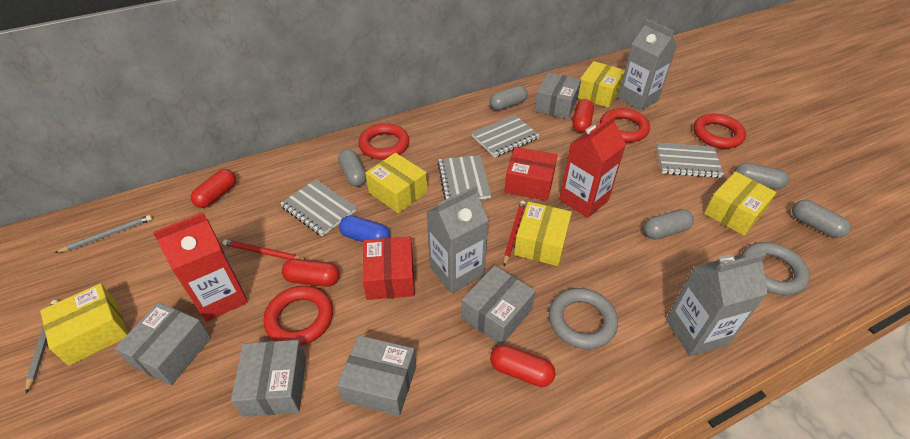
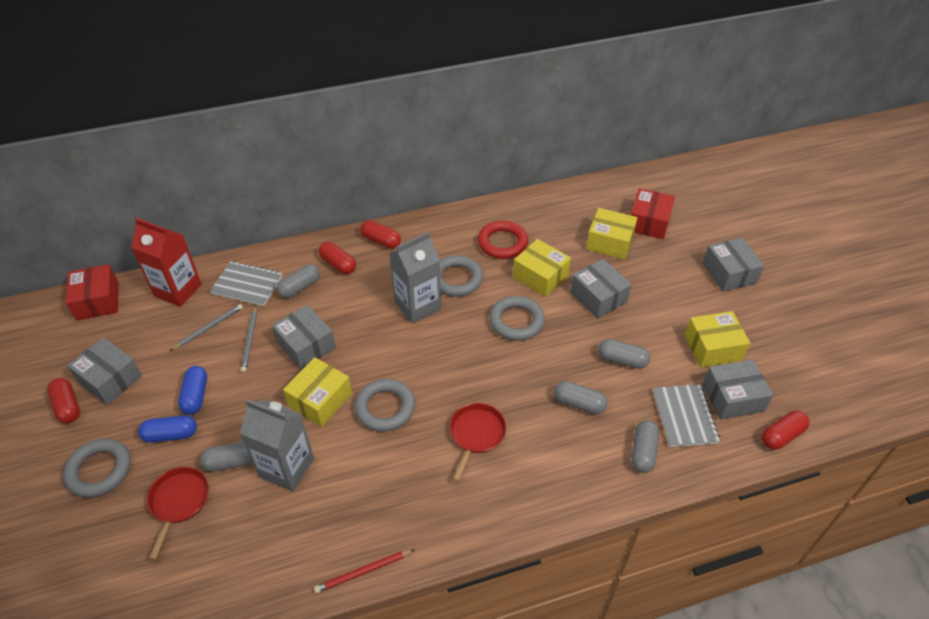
blue capsule: [339,215,390,242] = 1 -> [138,415,197,443] [178,366,207,415] = 2
grey carton: [427,185,489,294] [618,19,677,111] [666,253,768,357] = 3 -> [240,399,314,492] [389,232,441,324] = 2
grey notebook: [280,179,357,236] [438,155,491,200] [472,115,540,158] [656,143,724,178] = 4 -> [210,261,283,306] [653,385,720,447] = 2
grey ring: [549,288,618,349] [741,242,810,295] = 2 -> [63,438,131,498] [354,379,415,432] [440,255,483,297] [489,296,545,341] = 4
red carton: [153,212,248,322] [559,114,626,218] = 2 -> [131,218,202,307] = 1
red pan: none = 0 -> [147,467,209,560] [450,403,506,482] = 2
red pencil: [223,239,306,260] [503,201,525,266] = 2 -> [314,549,415,593] = 1
red ring: [263,286,333,345] [358,123,409,160] [600,108,650,143] [693,114,746,149] = 4 -> [478,221,528,259] = 1
yellow box: [40,283,128,366] [365,153,427,214] [514,201,572,266] [578,61,625,108] [704,171,777,236] = 5 -> [283,357,352,427] [513,239,571,297] [586,208,638,259] [685,311,750,367] = 4

